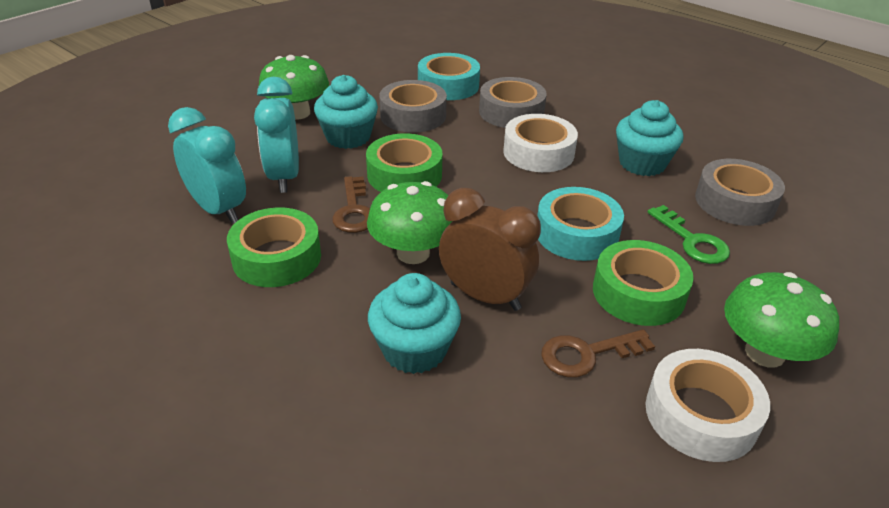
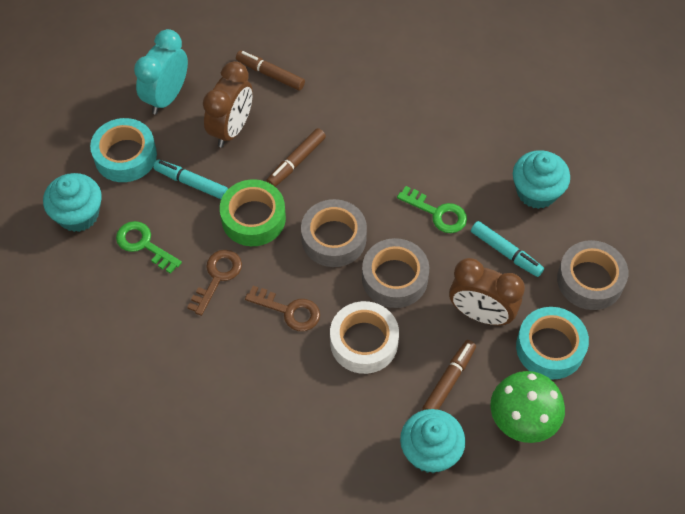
brown clock: [439,188,541,311] = 1 -> [203,61,253,148] [449,258,525,325] = 2
brown marker: none = 0 -> [236,50,305,91] [266,128,326,187] [422,340,476,410] = 3
green key: [647,205,730,264] = 1 -> [116,221,182,274] [397,186,467,233] = 2
green mushroom: [259,55,329,120] [367,181,452,264] [724,272,839,368] = 3 -> [490,371,565,443] = 1
green tape: [227,208,321,287] [366,133,442,192] [593,240,694,326] = 3 -> [220,179,286,246] = 1
turquoise clock: [168,107,246,224] [254,77,299,193] = 2 -> [134,29,188,114] = 1
turquoise marker: none = 0 -> [153,159,228,199] [471,221,544,277] = 2
white tape: [503,114,578,172] [646,349,770,462] = 2 -> [330,301,399,374] = 1

